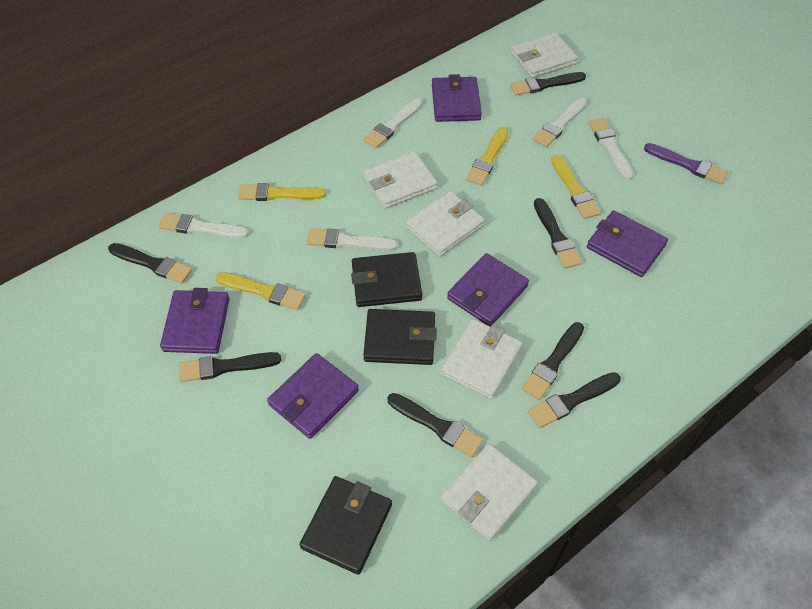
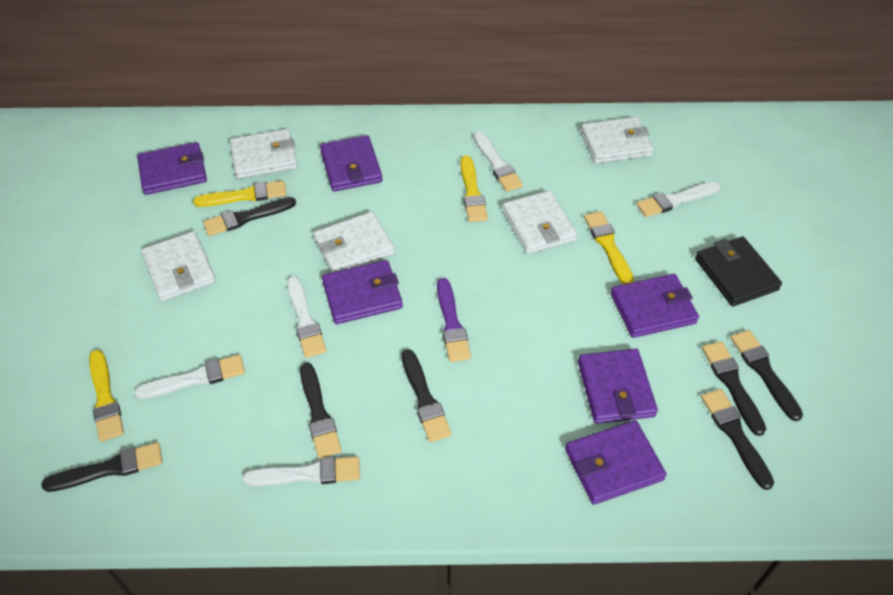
black wallet: [300,476,392,575] [351,252,422,307] [363,309,437,365] = 3 -> [695,236,782,306] = 1
purple wallet: [160,288,229,354] [267,353,359,439] [432,74,482,122] [447,253,529,327] [587,210,668,277] = 5 -> [137,142,207,195] [320,135,383,192] [322,260,403,324] [565,420,666,505] [578,348,658,424] [611,274,699,338] = 6

